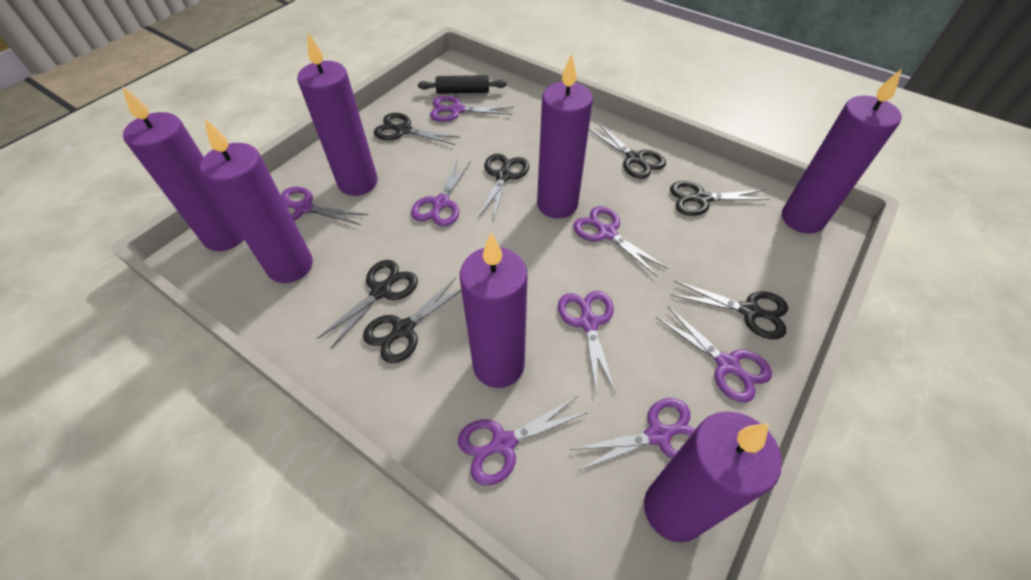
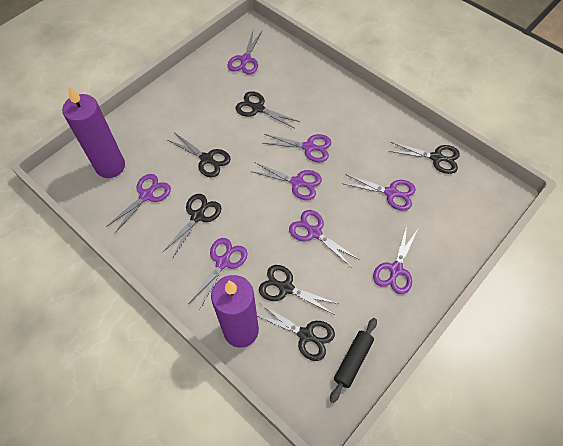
black scissors: [317,260,418,349] [363,278,462,363] [374,113,460,145] [478,154,529,222] [589,124,666,179] [670,181,770,216] [671,281,788,339] = 7 -> [162,194,221,259] [168,133,231,177] [235,91,300,128] [257,304,335,361] [259,265,339,314] [389,142,460,174] = 6
purple candle: [122,86,244,251] [200,119,313,283] [297,33,378,196] [460,233,528,388] [537,54,593,219] [644,411,782,543] [782,69,902,234] = 7 -> [62,85,125,178] [211,275,259,348] = 2

